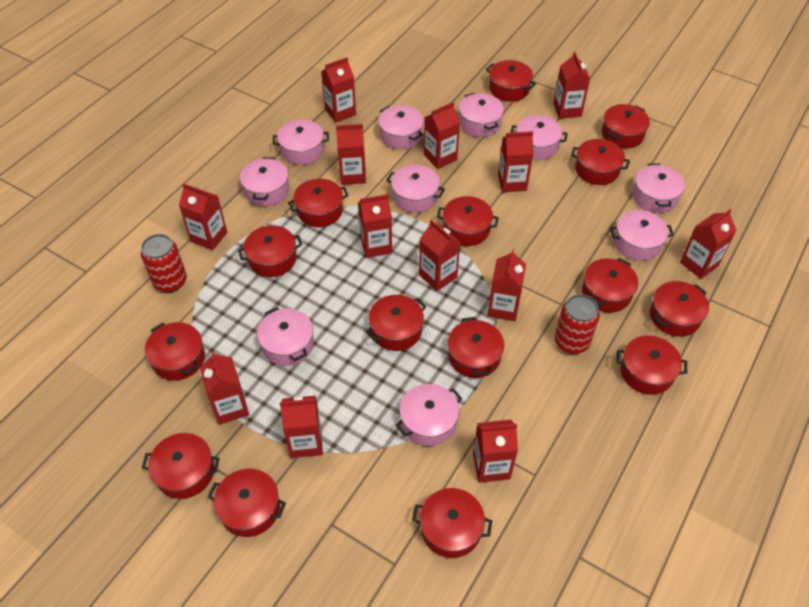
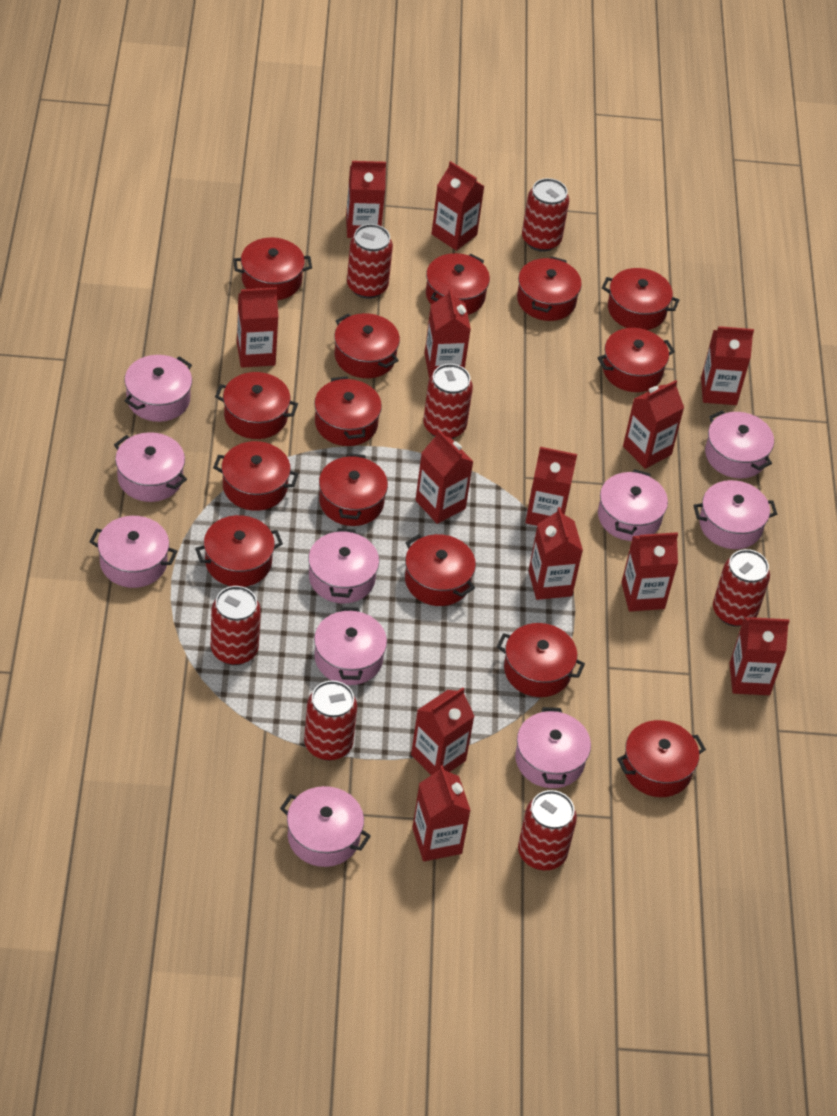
red can: [141,234,187,293] [554,294,600,354] = 2 -> [211,586,261,665] [304,681,357,761] [347,224,393,299] [423,364,473,439] [518,790,577,870] [522,178,569,252] [713,549,770,627] = 7
red pot: [142,433,220,499] [145,322,205,381] [208,469,286,537] [238,225,302,277] [288,179,349,227] [365,295,426,351] [412,488,492,558] [437,196,499,246] [448,317,504,378] [486,60,536,102] [571,139,630,185] [582,258,638,312] [601,104,650,148] [616,335,687,395] [650,281,709,337] = 15 -> [195,515,283,587] [213,441,298,511] [215,372,298,439] [233,237,312,300] [314,376,382,446] [319,453,388,526] [334,313,400,378] [405,534,476,606] [426,253,490,315] [497,623,585,697] [517,256,582,321] [597,328,675,392] [602,268,679,330] [617,720,706,797] = 14

